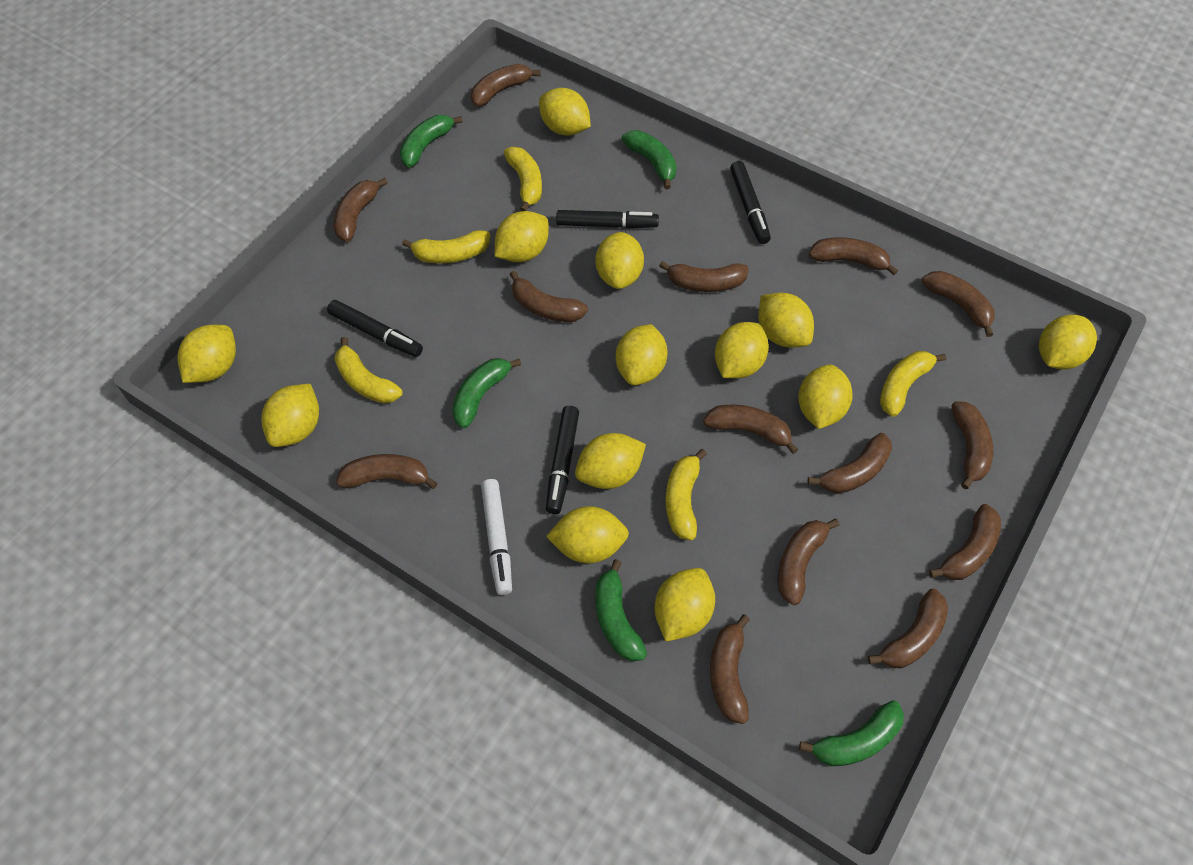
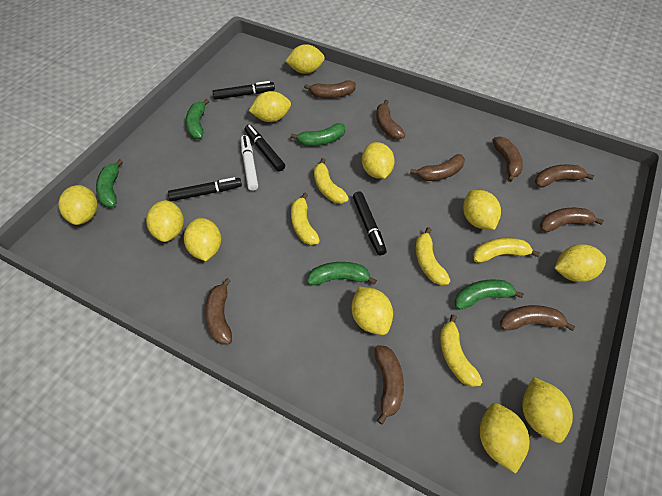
brown banana: [333,178,388,242] [336,454,438,489] [471,64,541,107] [510,271,588,322] [659,261,749,292] [703,405,799,454] [710,615,750,724] [778,519,839,605] [808,433,892,494] [809,237,898,276] [868,589,948,668] [922,271,995,337] [929,504,1001,580] [951,401,993,489] = 14 -> [205,278,232,345] [304,80,356,98] [374,345,404,425] [376,100,405,140] [410,154,465,181] [492,136,523,182] [500,305,575,331] [535,164,594,188] [540,208,604,232] = 9
yellow lemon: [177,325,236,383] [261,384,319,447] [495,211,549,262] [539,88,591,135] [546,506,629,564] [575,433,646,489] [596,232,644,289] [616,324,667,385] [655,568,715,641] [715,322,769,378] [758,293,814,347] [798,365,853,429] [1039,315,1097,370] = 13 -> [58,185,98,225] [146,200,184,242] [184,218,221,261] [249,91,291,122] [285,44,325,74] [352,287,393,335] [362,142,395,179] [463,190,501,230] [480,403,529,474] [522,377,573,443] [555,244,606,282] = 11

